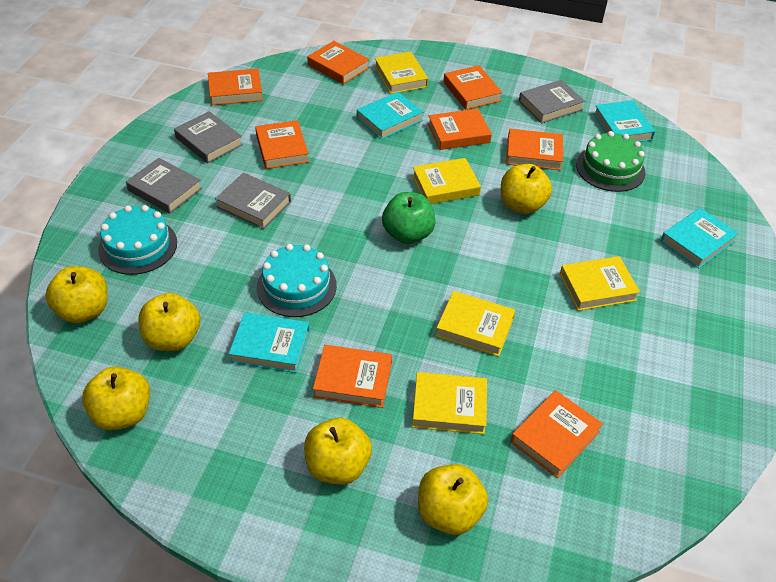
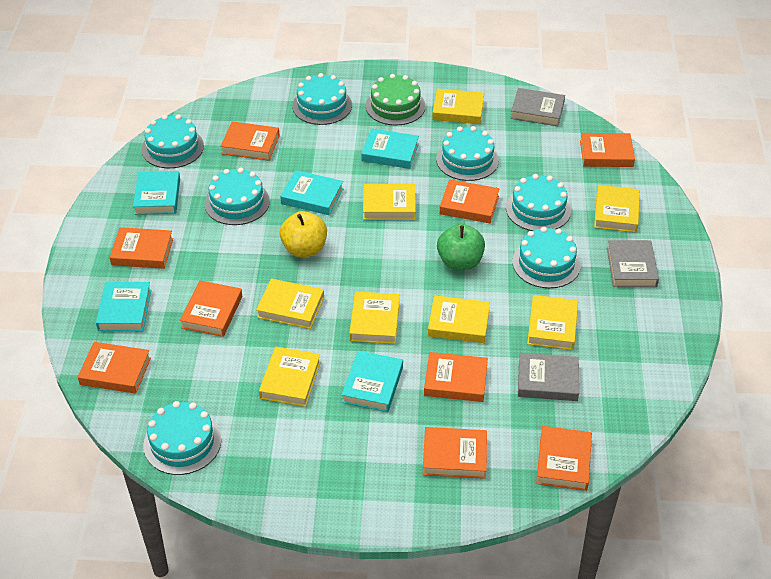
grey book: [126,158,202,214] [174,111,243,163] [215,173,291,229] [519,80,585,123] = 4 -> [511,88,565,126] [518,353,579,401] [607,240,659,287] = 3
orange book: [208,69,263,105] [255,120,309,169] [307,41,370,84] [313,345,392,408] [428,109,492,150] [443,65,503,110] [506,129,563,170] [511,390,603,478] = 8 -> [78,342,151,393] [109,227,173,269] [179,280,242,337] [221,121,280,161] [423,427,487,479] [424,352,488,402] [440,179,500,223] [536,426,592,491] [580,133,635,167] = 9
turquoise book: [229,312,310,373] [357,92,423,140] [593,100,655,142] [660,208,739,269] = 4 -> [96,281,151,331] [133,171,180,215] [280,170,343,215] [342,351,403,412] [361,128,419,169] = 5
turquoise cake: [98,205,177,275] [257,244,337,317] = 2 -> [141,114,204,168] [143,401,221,475] [205,167,270,225] [292,73,352,125] [436,126,499,181] [506,174,571,231] [512,227,581,288] = 7
yellow apple: [45,266,108,323] [82,367,150,430] [138,293,200,351] [304,418,372,485] [418,464,488,535] [501,164,552,214] = 6 -> [280,211,327,257] = 1
yellow book: [374,51,428,94] [412,158,481,204] [412,372,487,434] [436,291,515,357] [560,256,640,311] = 5 -> [256,279,324,329] [259,346,321,407] [349,291,400,344] [363,184,416,220] [428,295,490,343] [432,88,484,124] [527,295,578,350] [594,185,640,232] = 8

